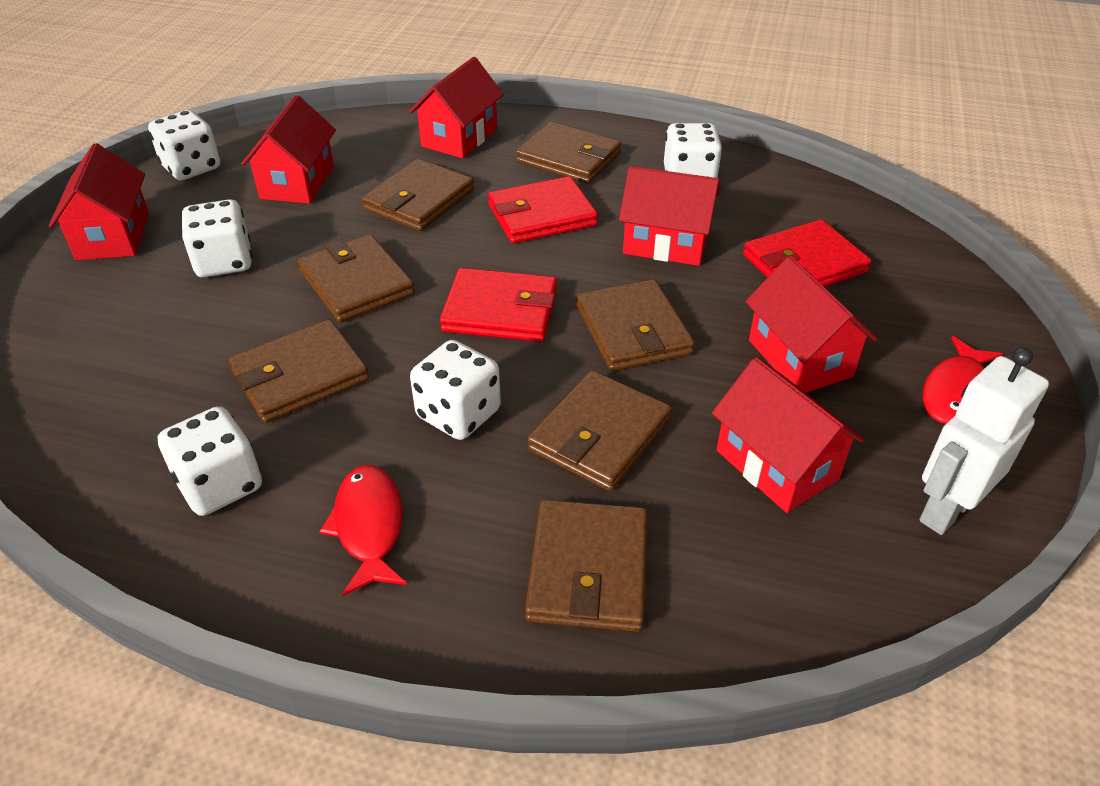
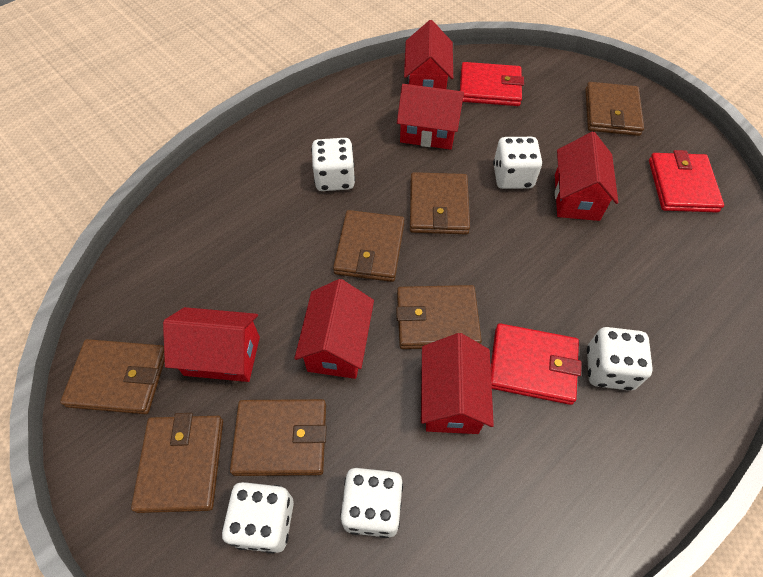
red fish: [320,465,407,596] [923,336,1003,424] = 2 -> none = 0
white robot: [919,347,1049,535] = 1 -> none = 0

